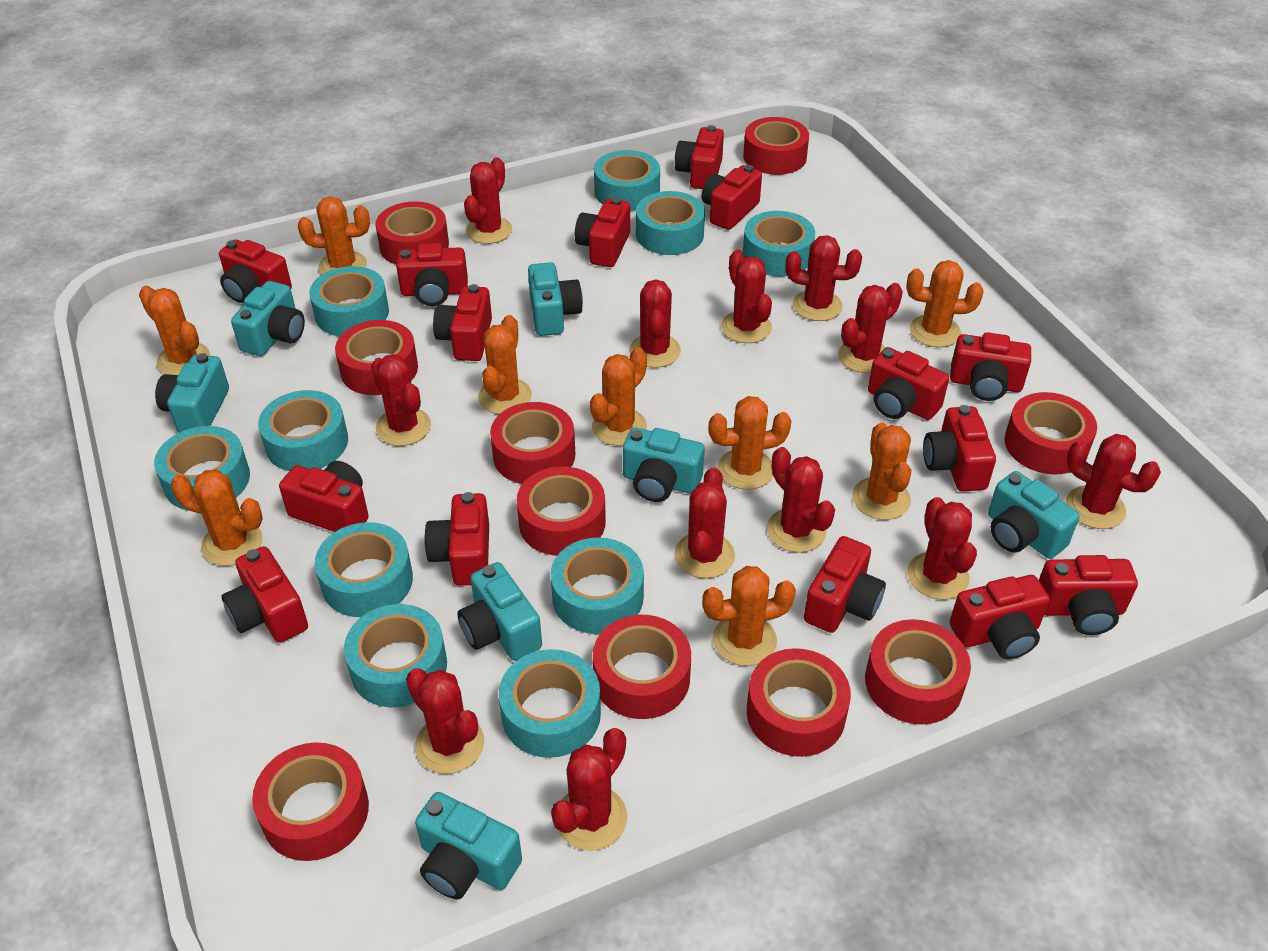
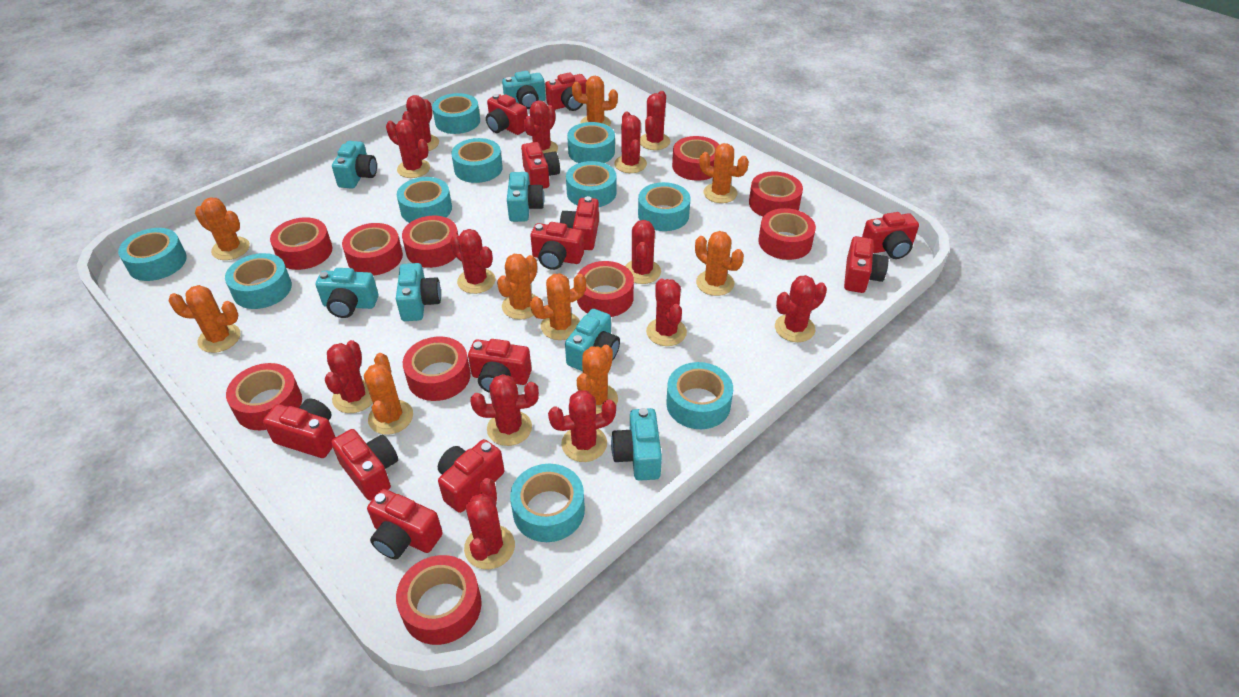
red cactus: [371,354,431,446] [406,668,484,774] [464,157,512,244] [551,728,627,851] [629,279,681,368] [674,467,735,578] [721,250,772,343] [767,447,835,553] [785,235,862,321] [838,283,903,373] [907,497,977,600] [1066,434,1161,529] = 12 -> [325,340,373,413] [386,119,430,178] [402,95,439,151] [450,229,496,294] [464,478,515,570] [470,374,539,446] [524,101,558,153] [548,390,616,462] [614,112,647,173] [625,220,661,284] [640,91,671,150] [646,279,687,346] [775,275,827,342] = 13
red camera: [219,240,292,303] [222,546,308,643] [279,461,369,532] [396,243,468,306] [424,492,489,586] [433,284,492,361] [575,197,630,267] [675,125,724,189] [702,165,762,230] [804,536,886,633] [868,347,949,420] [923,405,996,491] [950,332,1031,401] [950,575,1050,659] [1039,555,1138,635] = 15 -> [263,398,336,458] [331,429,398,500] [367,489,443,559] [438,439,504,513] [468,339,532,393] [486,94,528,135] [521,142,560,189] [530,222,584,270] [545,73,587,111] [560,196,599,250] [844,236,888,293] [862,212,919,259] = 12

